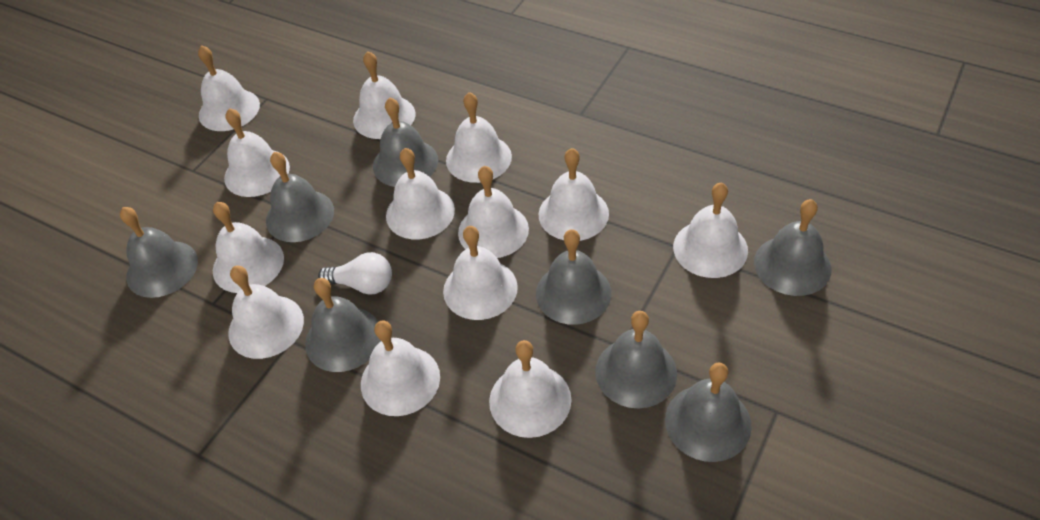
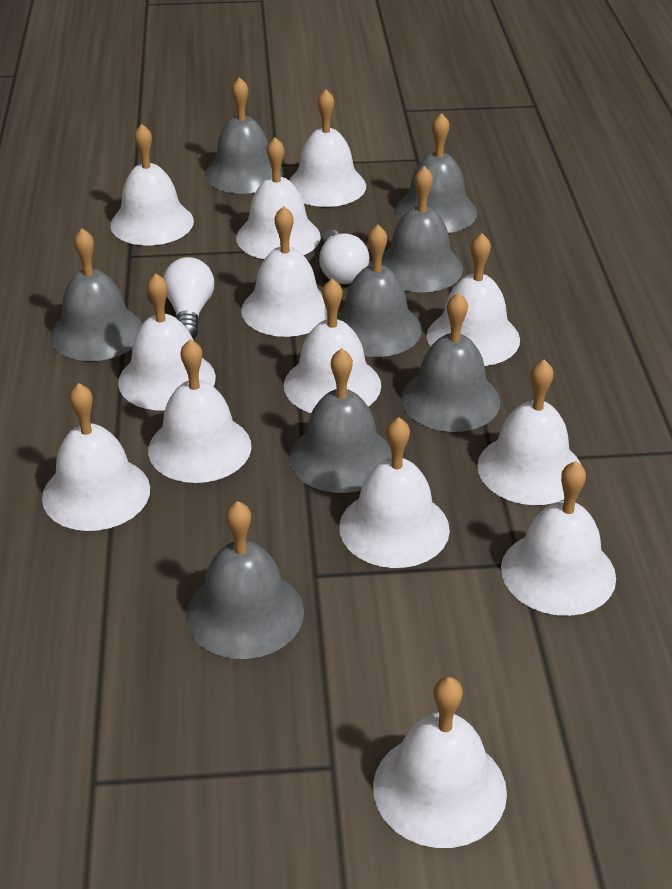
white light bulb: [318,252,392,295] = 1 -> [163,257,214,339] [319,230,369,284] = 2

